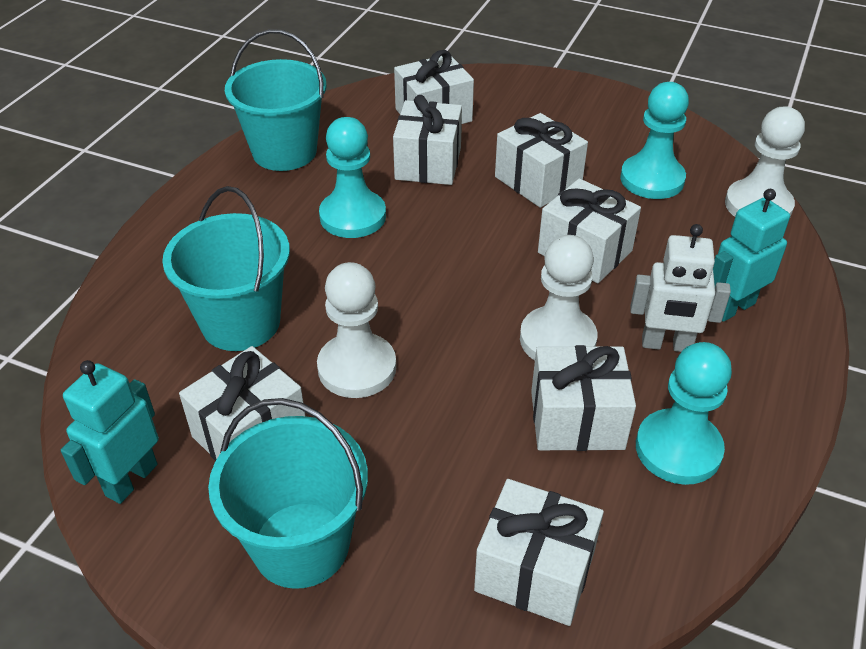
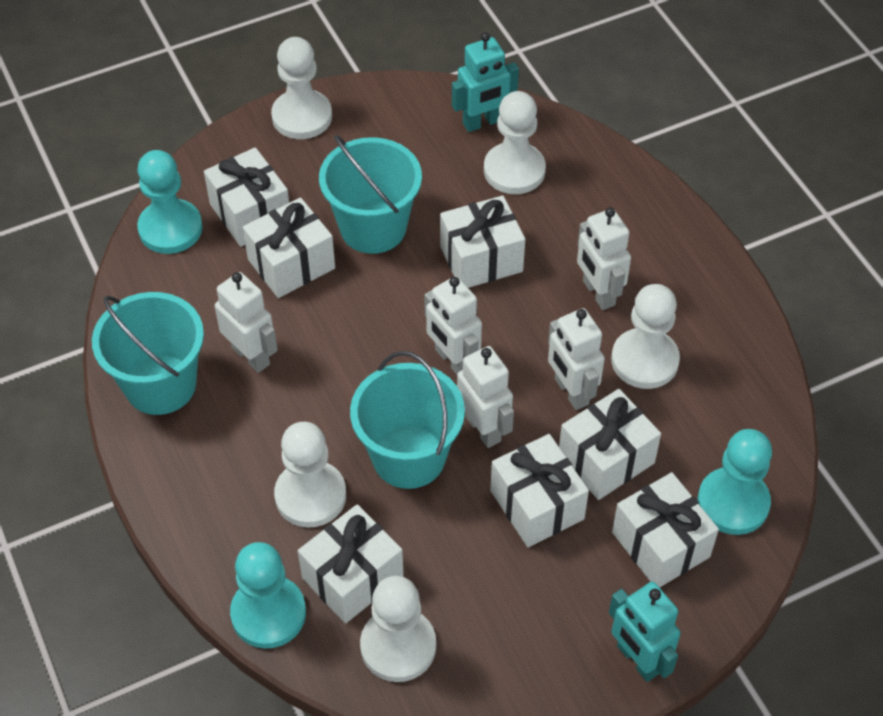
white pawn: [317,262,396,398] [520,235,597,361] [725,107,805,217] = 3 -> [271,37,332,139] [274,422,346,528] [360,576,436,682] [484,91,546,194] [611,284,680,389] = 5
white robot: [631,224,731,352] = 1 -> [215,272,278,373] [424,276,482,375] [457,346,514,448] [548,308,605,410] [577,207,631,310] = 5

